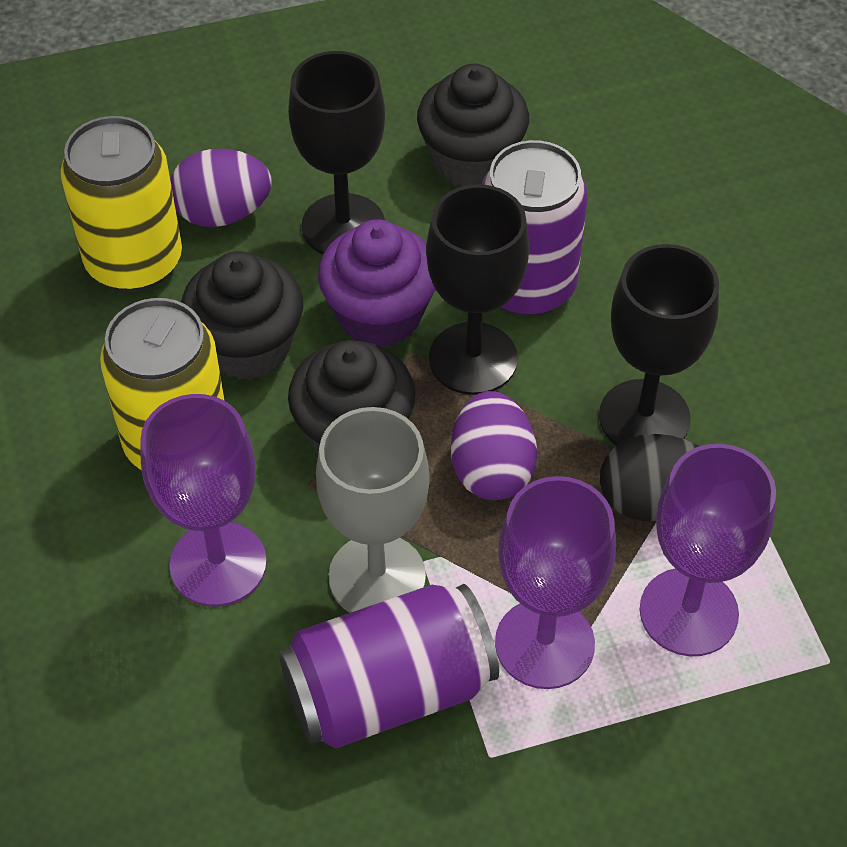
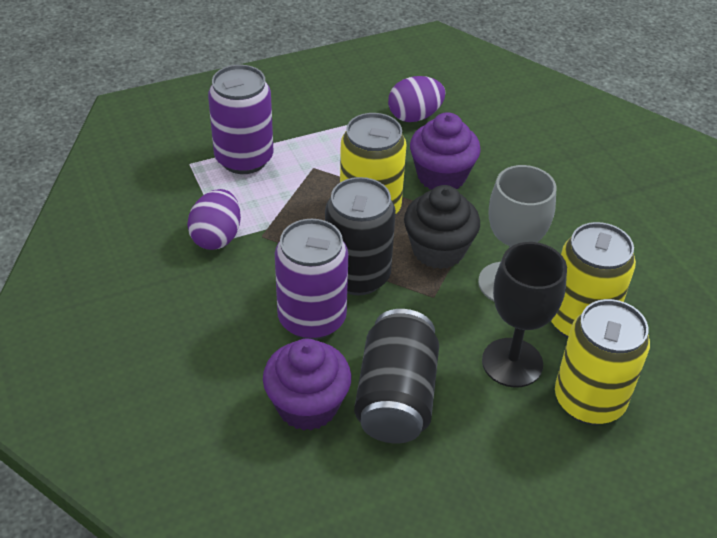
black can: none = 0 -> [325,177,396,295] [354,309,439,443] = 2
black cupcake: [181,251,303,380] [288,340,416,454] [417,64,529,186] = 3 -> [404,185,480,269] = 1
black egg: [600,434,699,521] = 1 -> none = 0
black goblet: [288,51,385,254] [426,184,529,395] [599,244,719,446] = 3 -> [482,242,567,387] = 1
purple cupcake: [318,219,436,347] = 1 -> [263,339,351,431] [410,112,481,189] = 2
purple goblet: [140,394,267,607] [495,476,616,689] [640,444,776,656] = 3 -> none = 0
yellow can: [61,116,182,292] [100,298,225,470] = 2 -> [340,113,407,215] [551,222,636,338] [555,299,650,425] = 3

